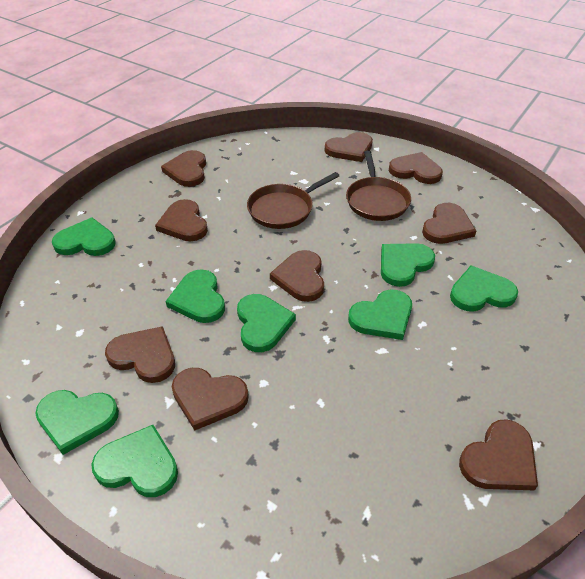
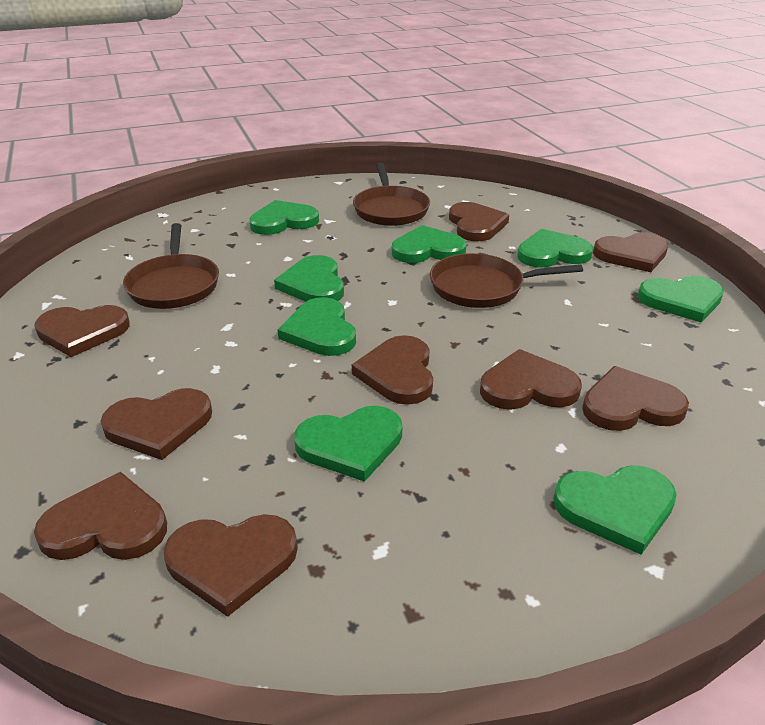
brown pan: [247,172,339,229] [346,151,411,221] = 2 -> [123,223,219,309] [353,163,430,226] [430,253,583,308] = 3

